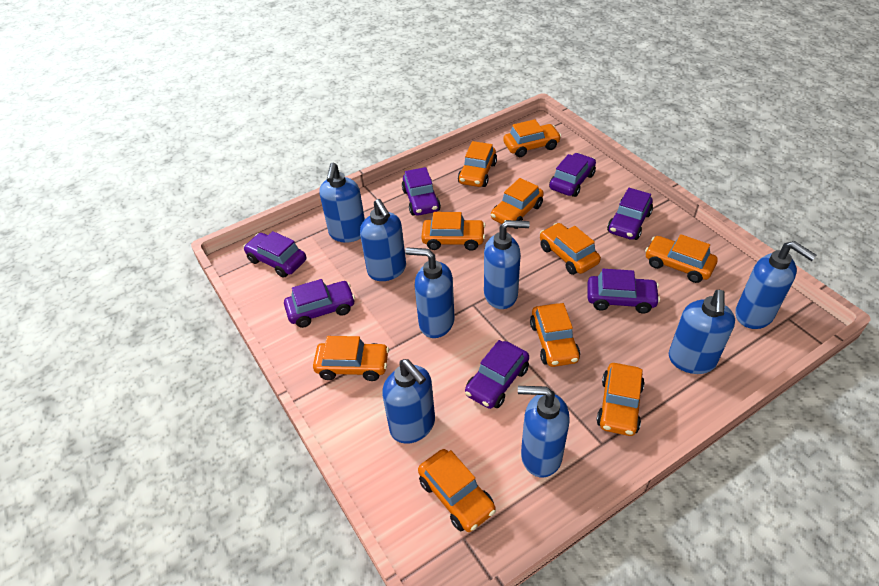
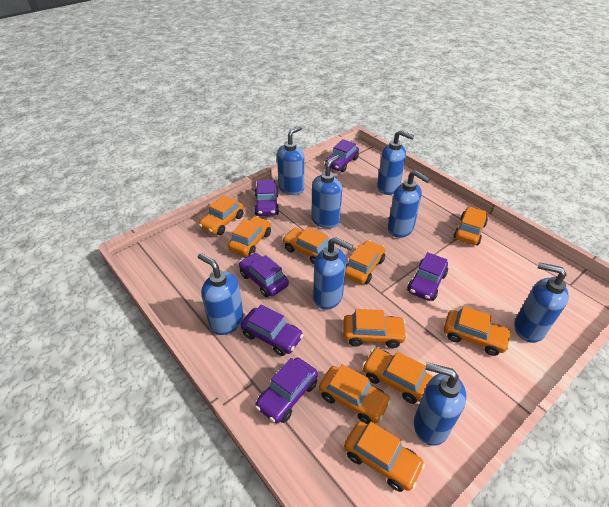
purple car: [243,231,306,278] [284,279,355,328] [402,167,441,216] [465,340,529,409] [549,153,596,197] [587,269,660,314] [607,188,653,240] = 7 -> [239,253,289,297] [240,305,303,356] [254,180,279,216] [255,358,318,424] [325,139,359,172] [407,252,448,301] = 6

